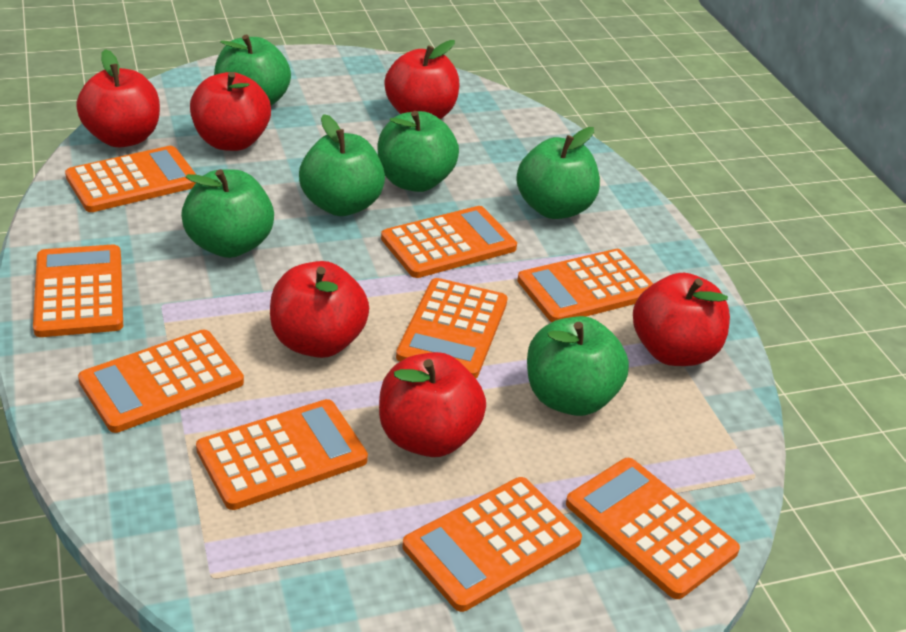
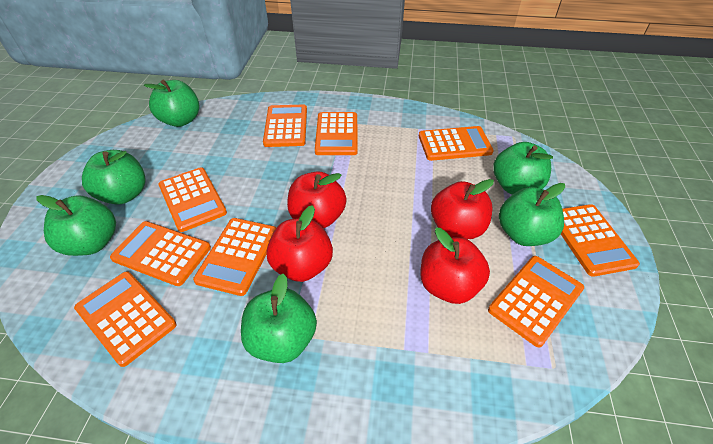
red apple: [76,49,160,147] [190,72,271,151] [270,261,369,358] [379,352,486,457] [385,40,460,119] [633,273,730,366] = 6 -> [266,205,333,282] [287,171,347,228] [420,228,490,304] [431,179,494,239] = 4

